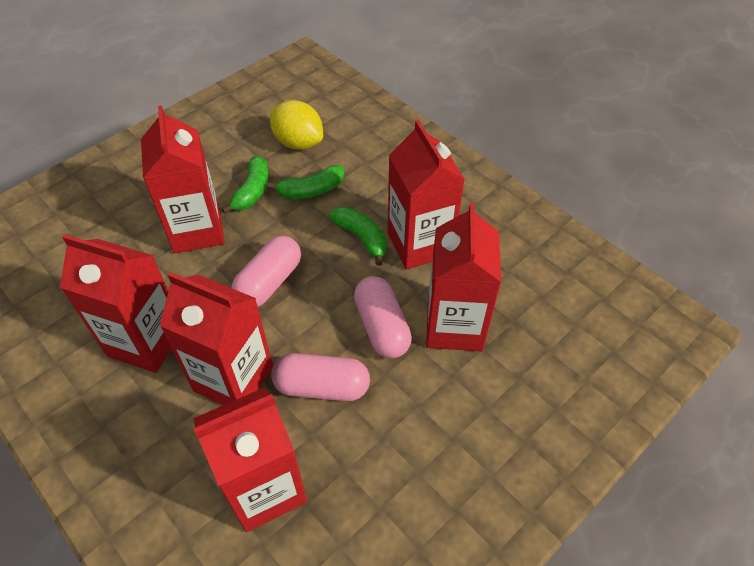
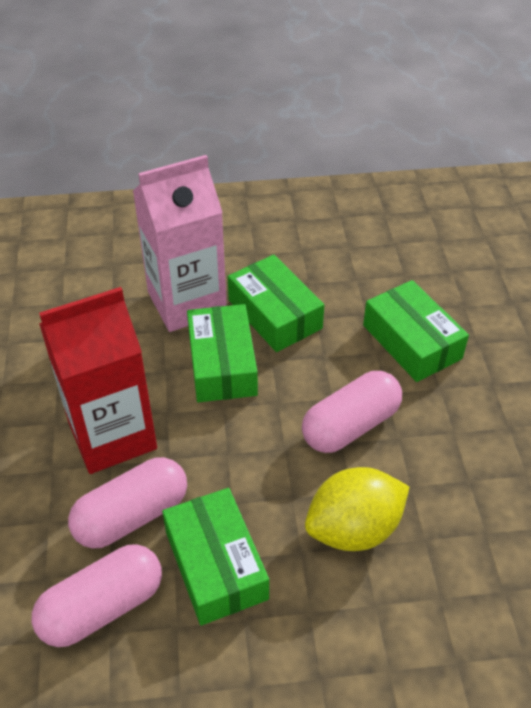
green banana: [221,156,268,214] [267,165,344,199] [329,207,387,266] = 3 -> none = 0
green box: none = 0 -> [162,488,269,625] [187,304,258,402] [228,255,324,352] [363,280,469,382] = 4
pink carton: none = 0 -> [133,155,227,332] = 1
red carton: [60,234,172,373] [141,105,225,253] [159,272,273,405] [193,387,307,532] [388,120,465,269] [426,202,501,351] = 6 -> [39,287,157,474] = 1

